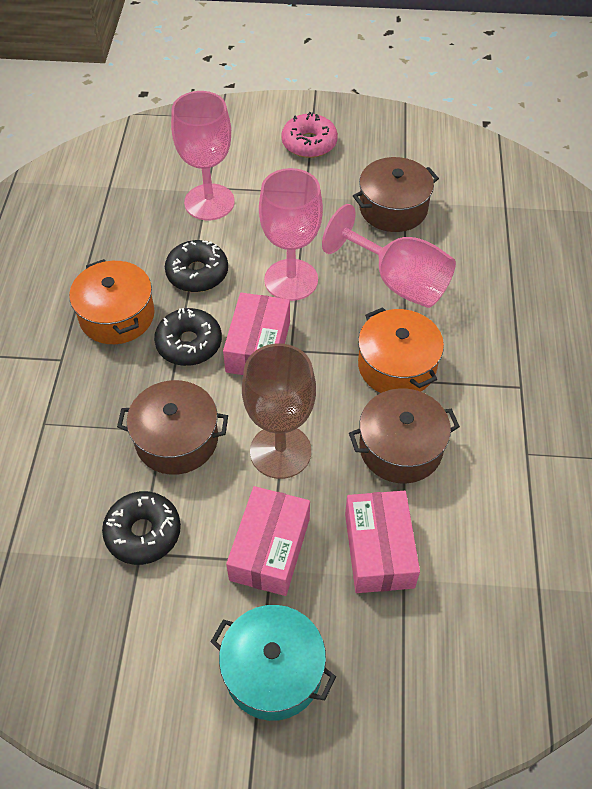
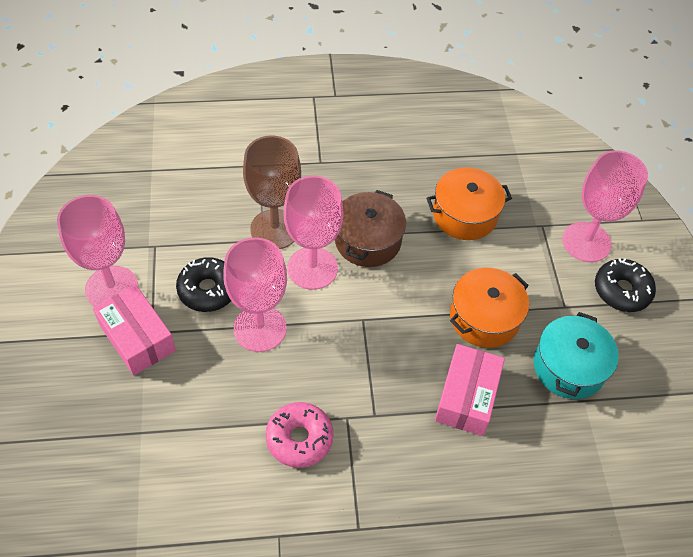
black donut: [102,491,181,565] [154,308,222,366] [165,240,228,292] = 3 -> [176,257,231,312] [595,258,656,312] = 2
brown pot: [117,380,228,475] [349,388,460,484] [353,157,439,232] = 3 -> [335,190,406,267] = 1
pink box: [223,292,290,375] [226,486,310,596] [345,491,420,593] = 3 -> [93,285,176,376] [435,344,505,436] = 2
pink goblet: [171,91,235,220] [259,168,323,301] [322,204,456,308] = 3 -> [57,195,138,307] [223,237,287,352] [284,176,344,290] [562,150,648,262] = 4

